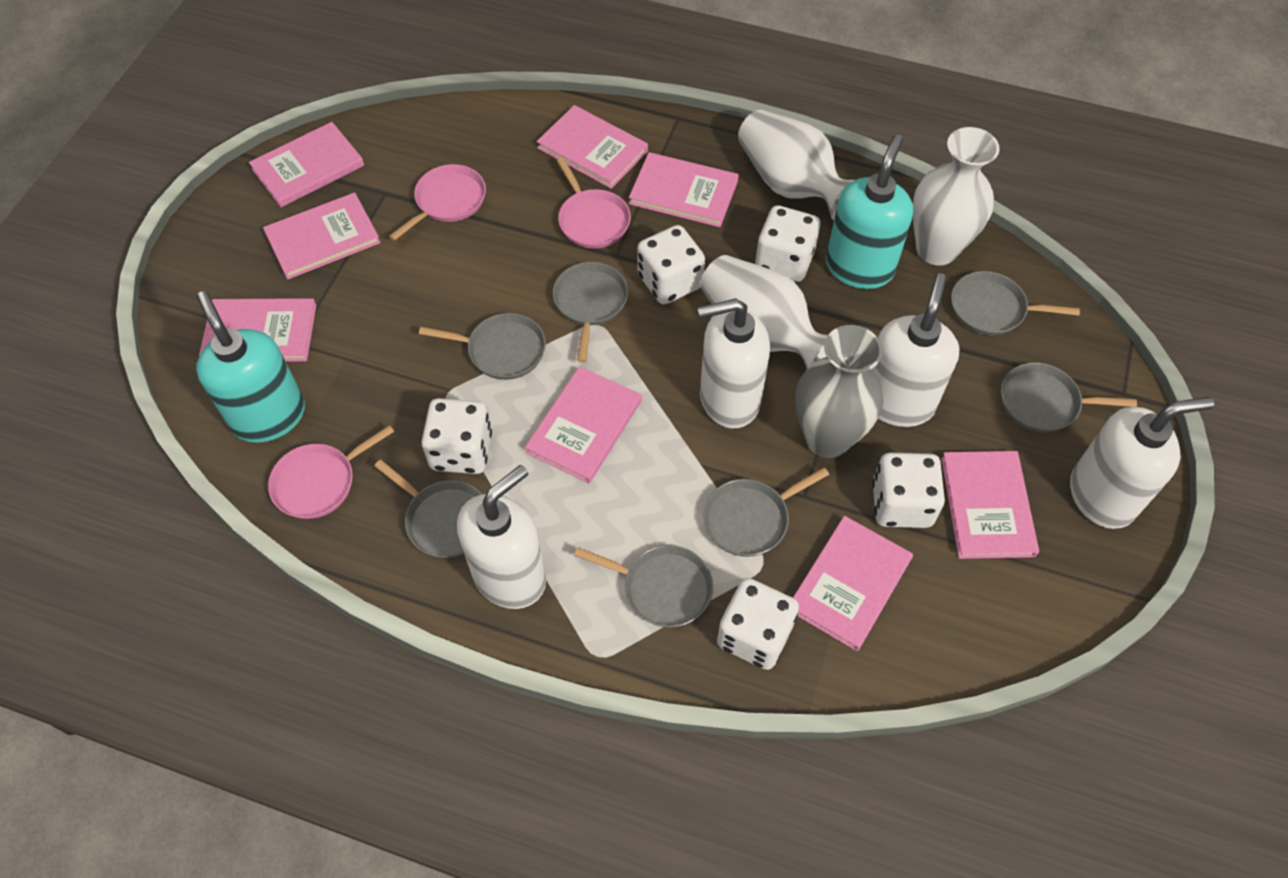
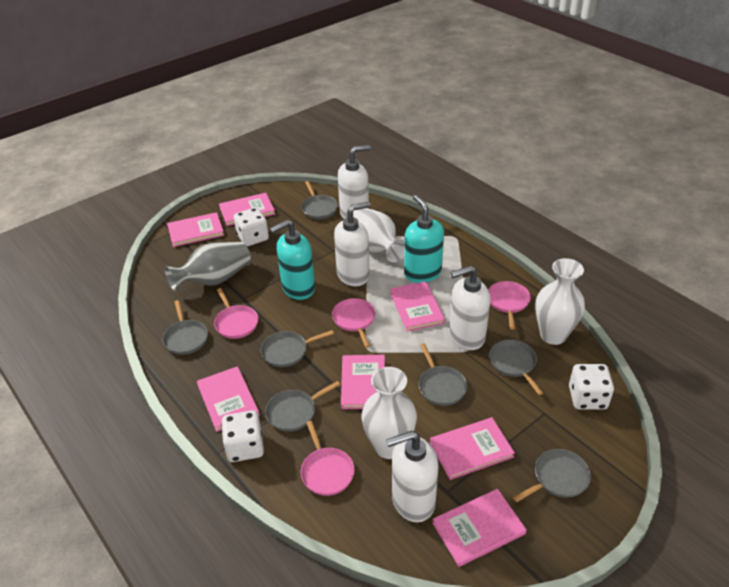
pink book: [199,298,316,362] [249,122,364,207] [263,192,381,279] [525,366,642,483] [537,105,648,189] [629,152,739,227] [793,516,913,651] [941,451,1039,559] = 8 -> [167,212,224,247] [197,366,260,432] [219,193,275,226] [341,355,385,409] [390,281,445,332] [430,417,515,480] [432,489,527,567] = 7
pink pan: [268,425,394,519] [389,164,486,241] [557,157,631,248] = 3 -> [214,288,258,339] [301,421,355,496] [332,298,376,348] [488,281,531,330] = 4
white dice: [421,398,492,474] [637,225,705,305] [717,578,799,670] [755,205,820,282] [872,453,945,528] = 5 -> [221,410,264,462] [234,208,269,246] [569,364,614,410] = 3

